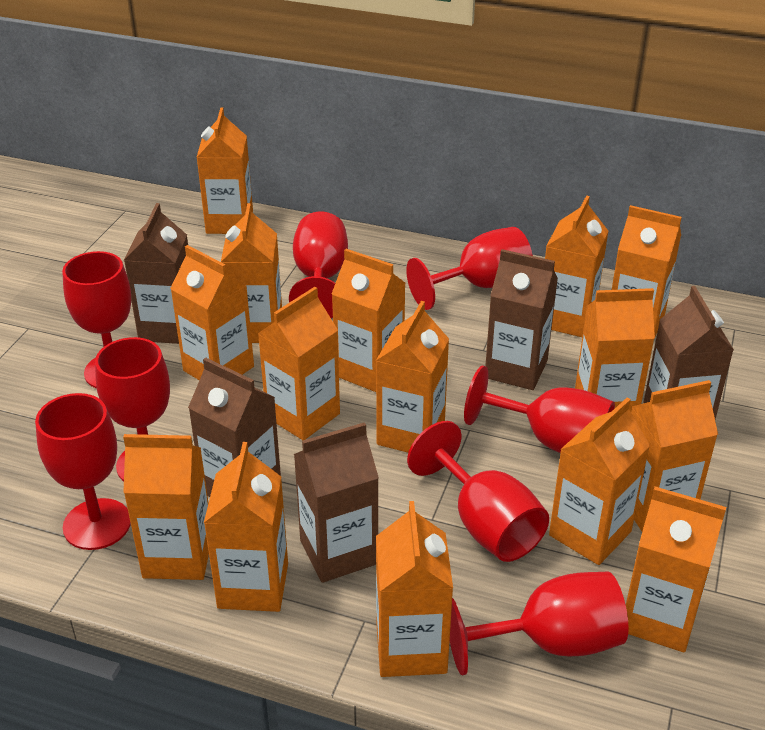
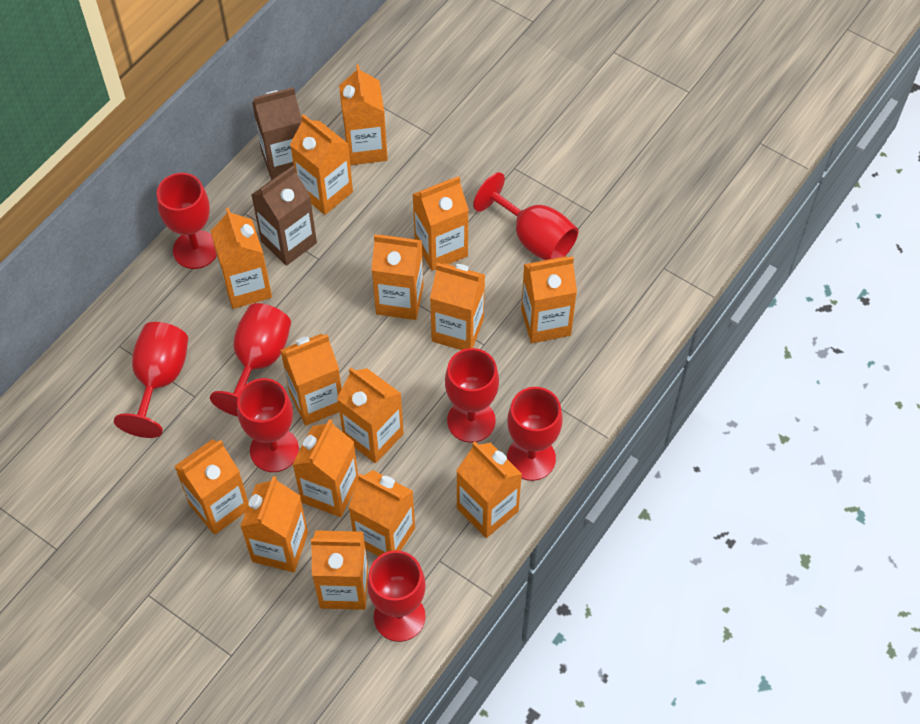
brown carton: [124,203,188,344] [188,358,281,497] [294,422,379,583] [485,249,558,390] [643,286,734,419] = 5 -> [251,166,317,266] [252,87,302,180] = 2

